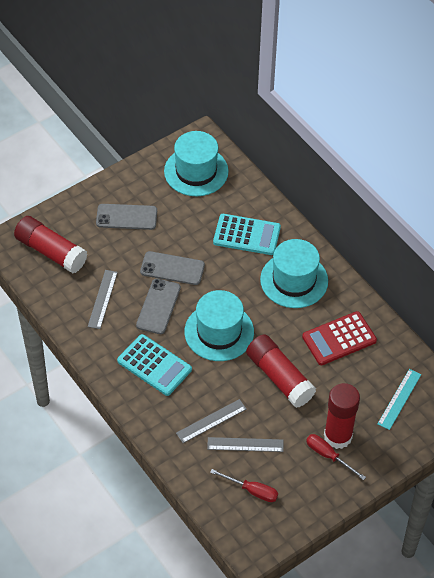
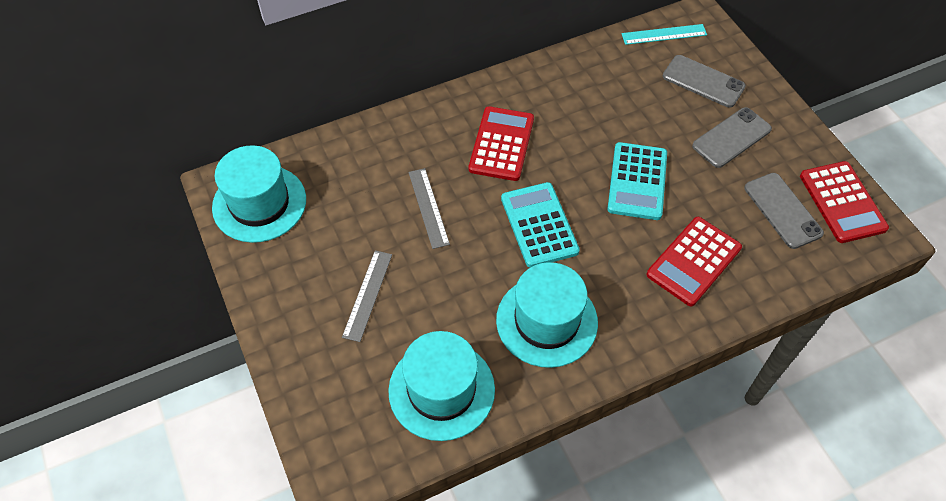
grey ruler: [88,270,118,329] [176,399,247,443] [207,437,284,452] = 3 -> [342,250,392,342] [408,168,450,249] = 2
red calculator: [302,311,377,365] = 1 -> [469,106,534,181] [647,217,742,307] [800,161,889,243] = 3
red glue stick: [14,216,88,273] [246,334,316,408] [324,383,360,449] = 3 -> none = 0
red screwdriver: [210,469,278,502] [306,434,366,480] = 2 -> none = 0

